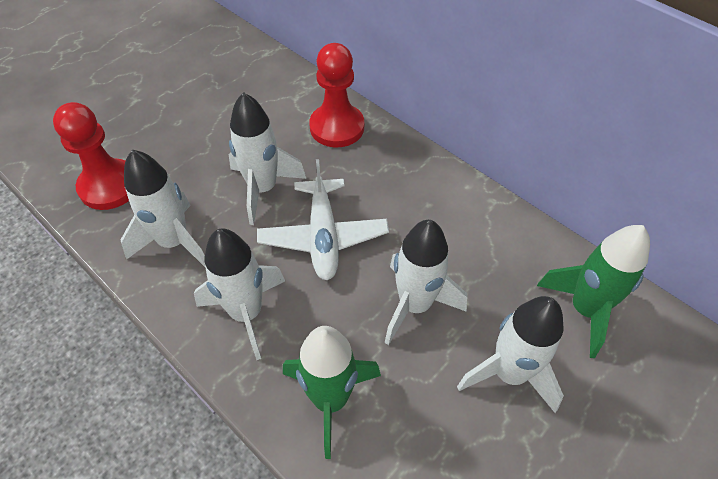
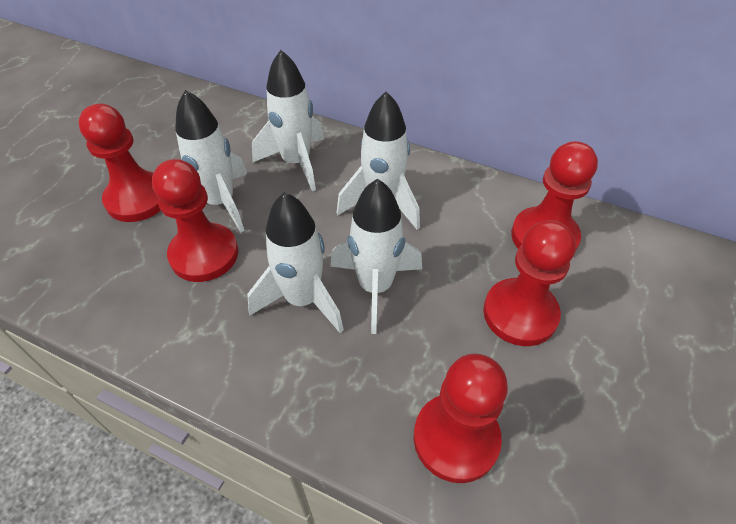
green rocket: [283,326,381,459] [537,225,650,358] = 2 -> none = 0
red pawn: [53,102,129,210] [309,43,364,147] = 2 -> [78,104,161,222] [152,159,238,282] [414,354,508,483] [483,220,576,346] [511,141,598,250] = 5
white plane: [257,159,389,280] = 1 -> none = 0

